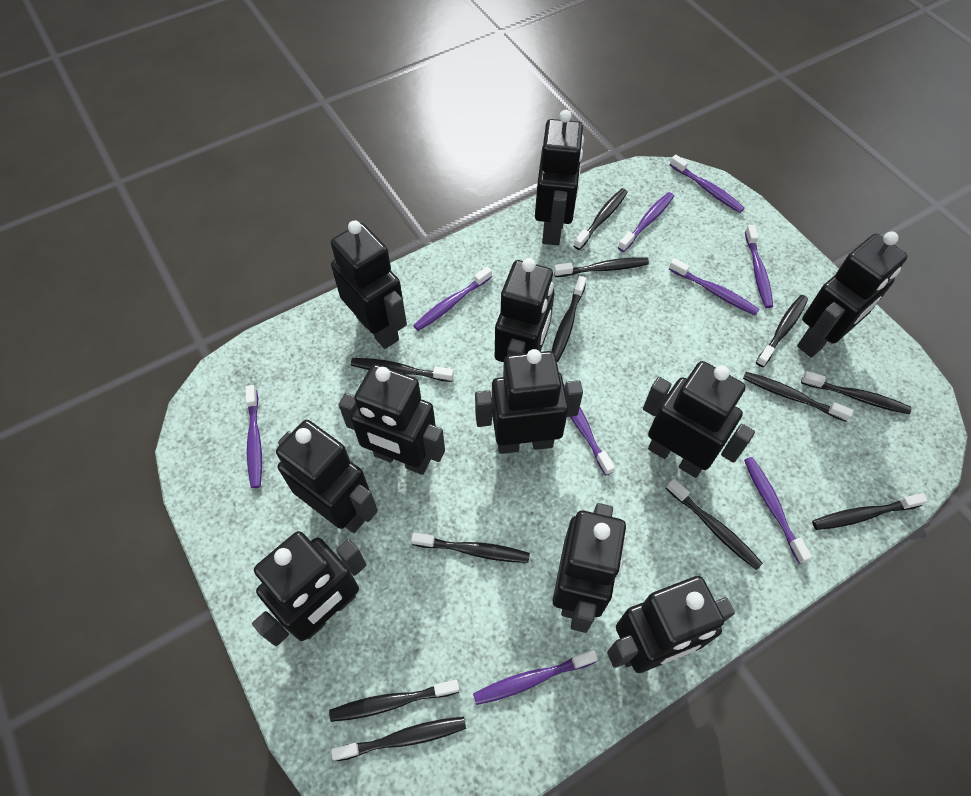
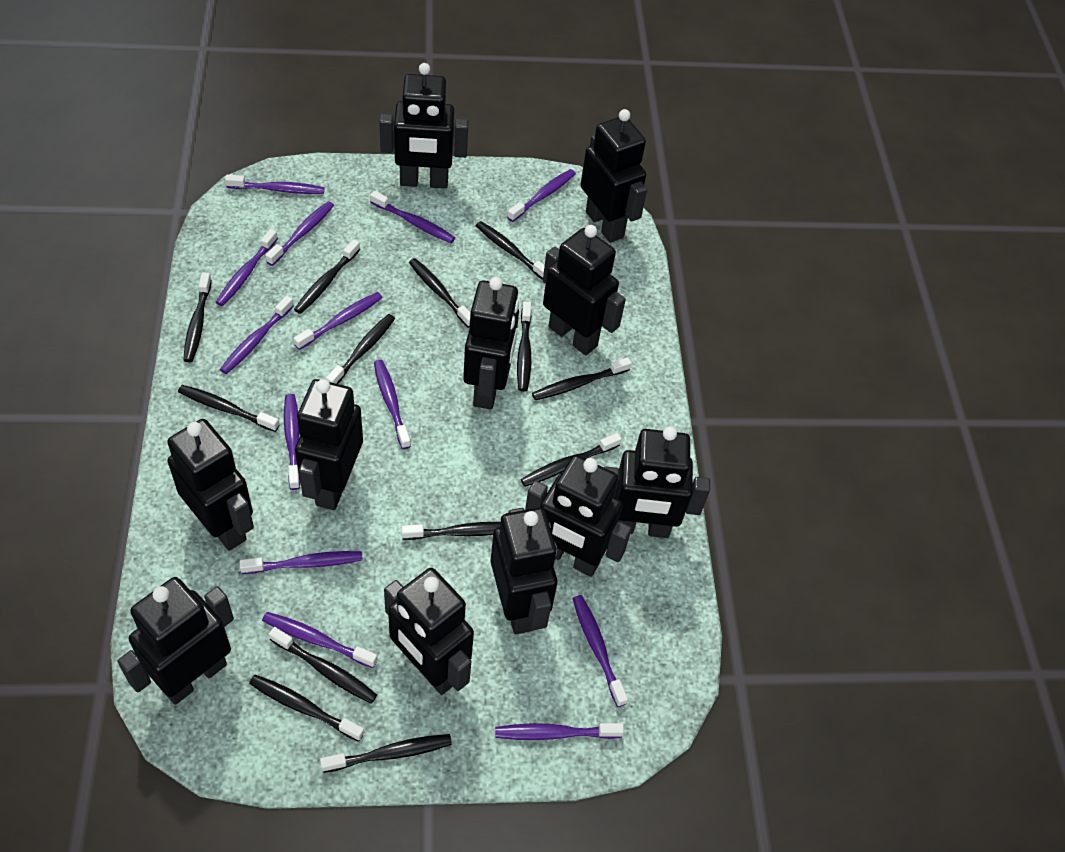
black toothbrush: [329,680,459,722] [331,717,466,761] [351,358,454,382] [411,532,530,563] [552,276,586,362] [554,258,649,277] [573,188,628,250] [666,478,763,570] [743,372,853,422] [756,295,808,367] [801,371,911,414] [812,493,928,530] = 12 -> [178,385,279,432] [183,273,212,362] [249,675,364,742] [269,627,377,704] [294,239,360,314] [320,734,452,773] [326,314,395,384] [401,522,500,540] [409,258,470,328] [476,221,545,280] [517,301,531,392] [521,433,621,487] [532,357,631,400] = 13
purple toothbrush: [245,385,262,488] [413,267,492,331] [473,650,598,705] [564,385,615,475] [618,192,674,252] [669,258,760,316] [670,155,745,213] [744,457,812,564] [745,225,773,308] = 9 -> [216,229,278,306] [220,296,294,374] [225,175,324,194] [240,551,362,574] [262,612,377,668] [265,201,334,266] [284,394,300,490] [293,292,382,350] [370,191,455,243] [374,360,411,449] [495,723,624,740] [507,169,576,222] [572,595,628,707] = 13

